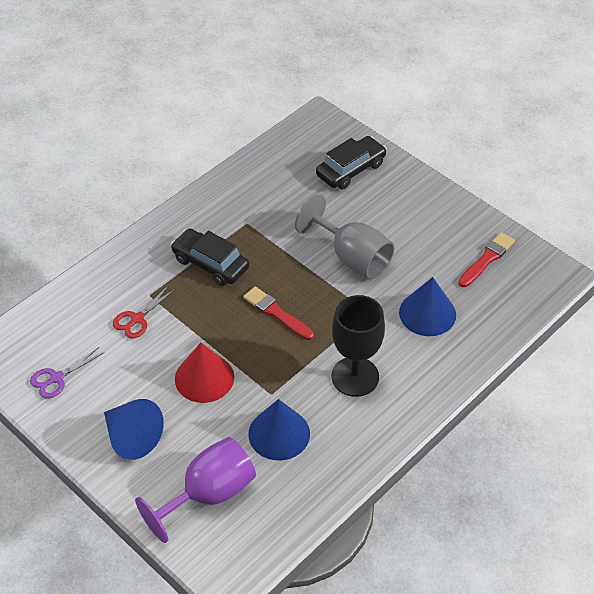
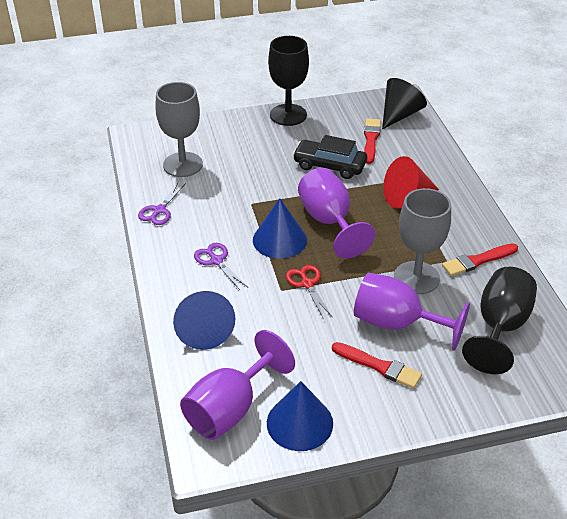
black car: [171,228,249,286] [316,136,387,189] = 2 -> [293,135,367,179] = 1
black cone: none = 0 -> [382,78,427,130] = 1
black goblet: [331,295,385,397] = 1 -> [268,36,309,126] [462,267,537,374] = 2
grey goblet: [295,194,395,279] = 1 -> [155,82,203,177] [394,188,451,294] = 2
purple goblet: [135,437,256,543] = 1 -> [180,330,295,440] [298,168,375,258] [354,273,470,351] = 3
purple scissors: [30,347,105,399] = 1 -> [138,182,186,225] [194,243,249,291] = 2
red brush: [243,286,314,340] [458,232,515,287] = 2 -> [332,342,422,389] [364,118,381,164] [442,243,518,276] = 3

